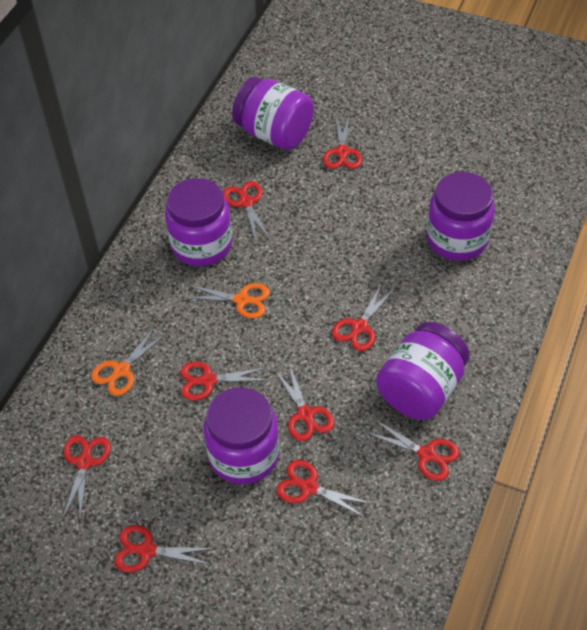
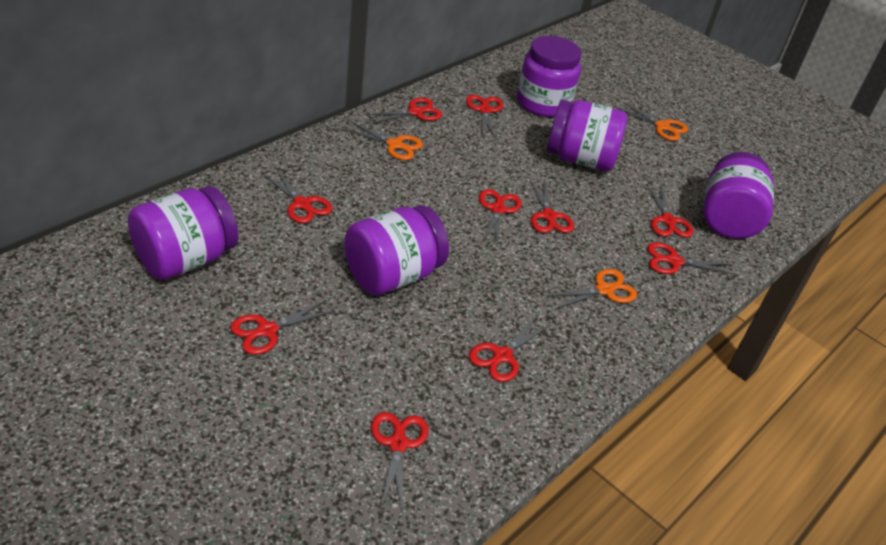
orange scissors: [91,327,167,396] [184,283,270,319] = 2 -> [343,121,423,160] [547,269,637,309] [616,102,688,141] = 3
red scissors: [63,435,111,519] [114,525,215,573] [180,362,269,401] [223,181,270,241] [274,364,334,441] [276,460,373,518] [323,116,362,169] [332,284,395,351] [367,419,459,481] = 9 -> [231,300,335,355] [262,169,332,223] [365,98,442,124] [371,412,428,514] [466,95,503,139] [469,317,551,382] [479,189,522,247] [530,179,574,233] [647,184,693,238] [647,242,736,275] = 10

